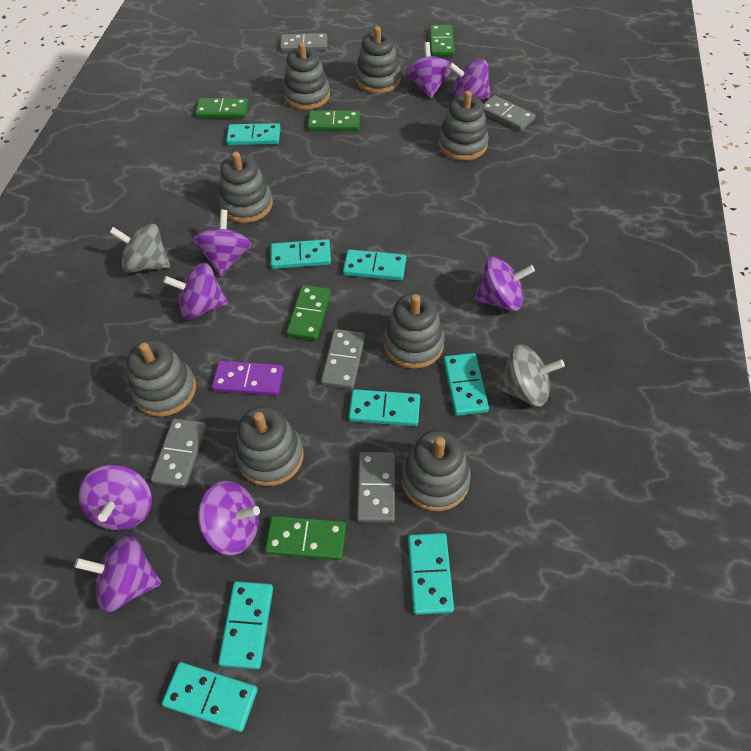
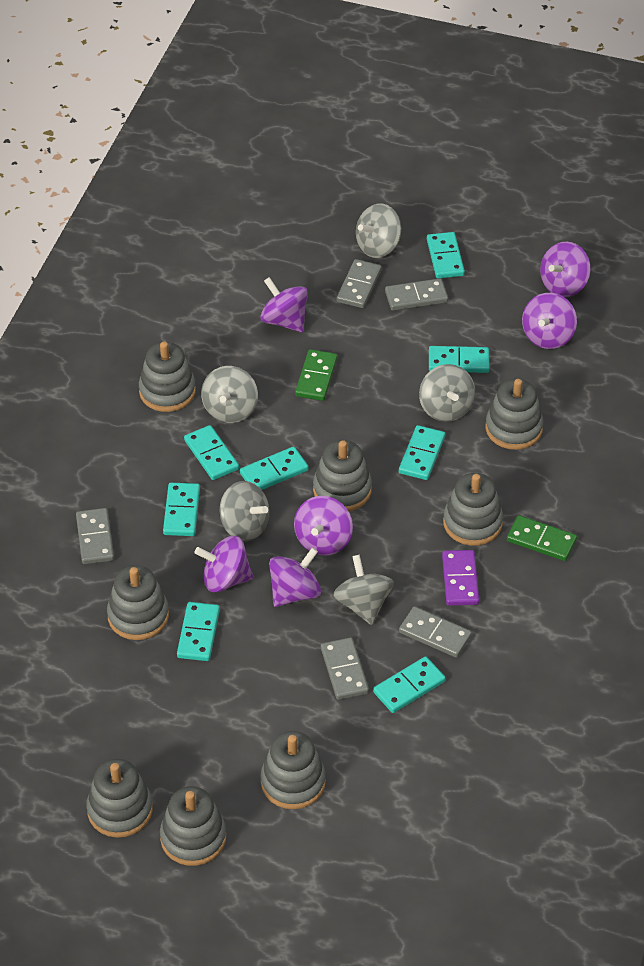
green domino: [195,98,249,118] [265,516,346,560] [286,285,331,341] [307,110,360,131] [430,25,455,56] = 5 -> [295,349,337,401] [507,515,577,561] = 2
grey spinning top: [109,224,170,273] [496,344,565,407] = 2 -> [201,366,258,423] [220,481,269,541] [333,555,394,625] [356,204,401,258] [419,364,475,422] = 5
purple spinning top: [74,535,161,613] [78,465,152,530] [163,263,228,320] [193,210,251,276] [198,481,260,555] [405,42,452,99] [448,59,491,99] [474,257,535,311] = 8 -> [195,536,254,592] [260,277,308,332] [269,548,321,607] [294,496,353,556] [522,293,577,349] [540,242,591,297] = 6

